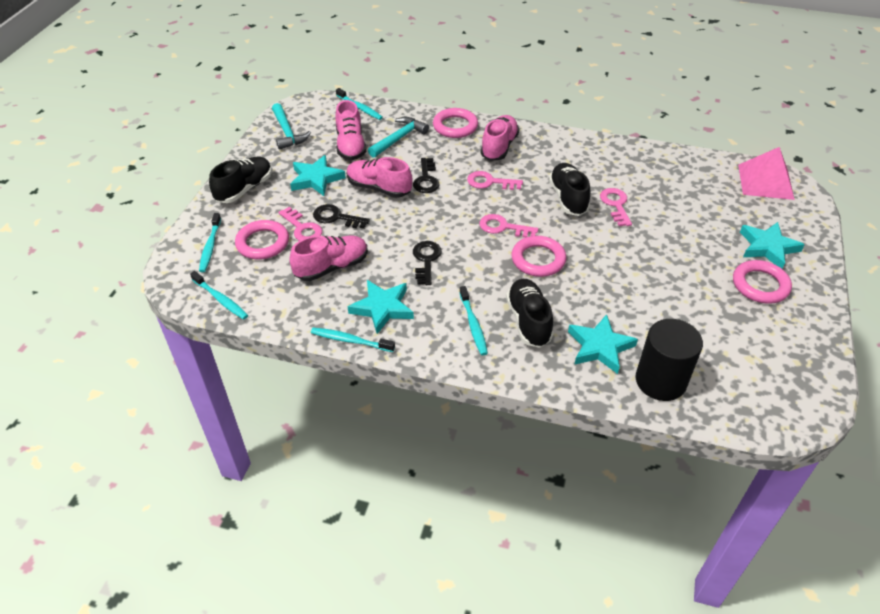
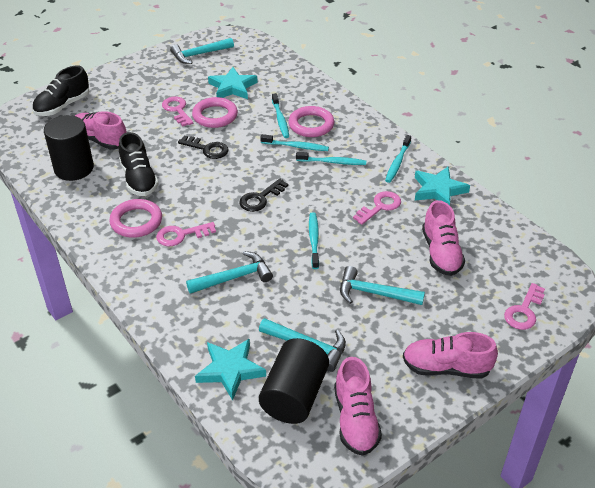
black cylinder: [636,319,703,401] = 1 -> [44,115,94,181] [259,338,329,424] = 2
black key: [313,204,370,229] [413,158,440,193] [413,241,442,285] = 3 -> [178,135,229,159] [239,179,288,212] = 2
black shoe: [209,157,272,203] [506,279,553,348] [549,163,590,216] = 3 -> [32,65,90,116] [119,132,159,196] = 2
pink pyramid: [738,147,795,200] = 1 -> none = 0
pink ring: [235,220,289,259] [433,108,478,138] [511,236,566,277] [733,260,792,304] = 4 -> [109,199,162,238] [192,97,238,128] [288,106,334,137] = 3
turquoise hammer: [272,103,311,150] [368,117,429,158] = 2 -> [170,38,234,64] [186,251,273,294] [259,318,346,372] [340,266,425,305] = 4
turquoise star: [290,155,346,196] [348,280,414,334] [568,314,638,374] [740,222,805,269] = 4 -> [195,338,266,401] [208,67,258,99] [415,166,470,205] = 3

